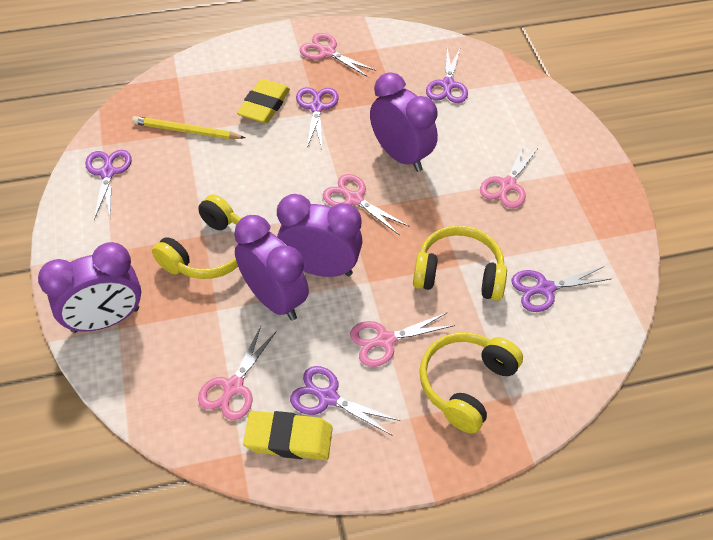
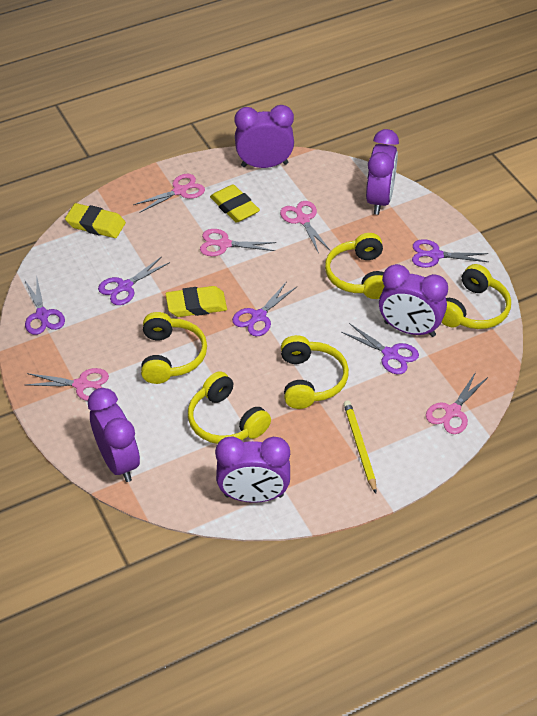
purple clock: [38,242,141,333] [234,215,309,321] [277,194,363,277] [370,72,438,172] = 4 -> [88,388,140,482] [215,436,290,503] [235,105,294,168] [366,129,399,215] [379,264,448,337] = 5
yellow eraser: [237,79,290,124] [243,411,333,460] = 2 -> [65,203,126,238] [166,286,227,317] [210,184,260,223] = 3
yellow headphones: [152,194,241,279] [413,225,507,301] [419,332,523,433] = 3 -> [141,312,207,384] [188,371,271,444] [281,335,349,409] [325,233,385,299] [441,264,511,329] = 5

